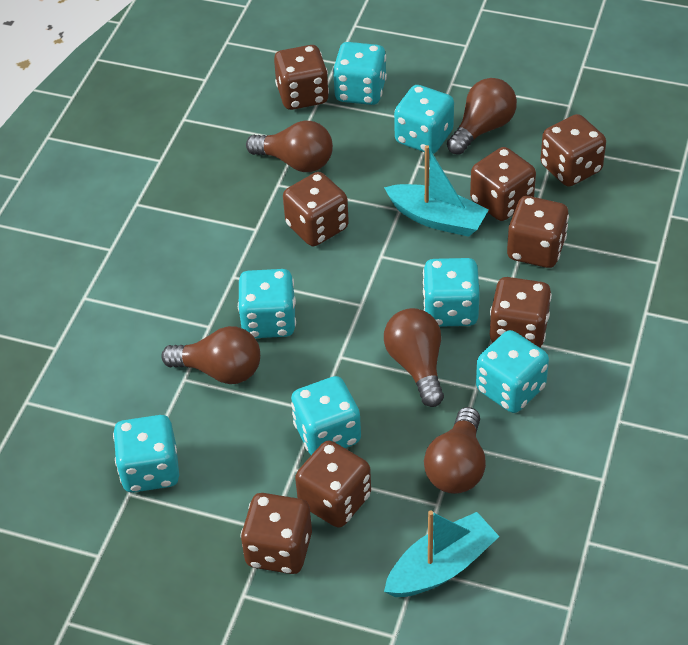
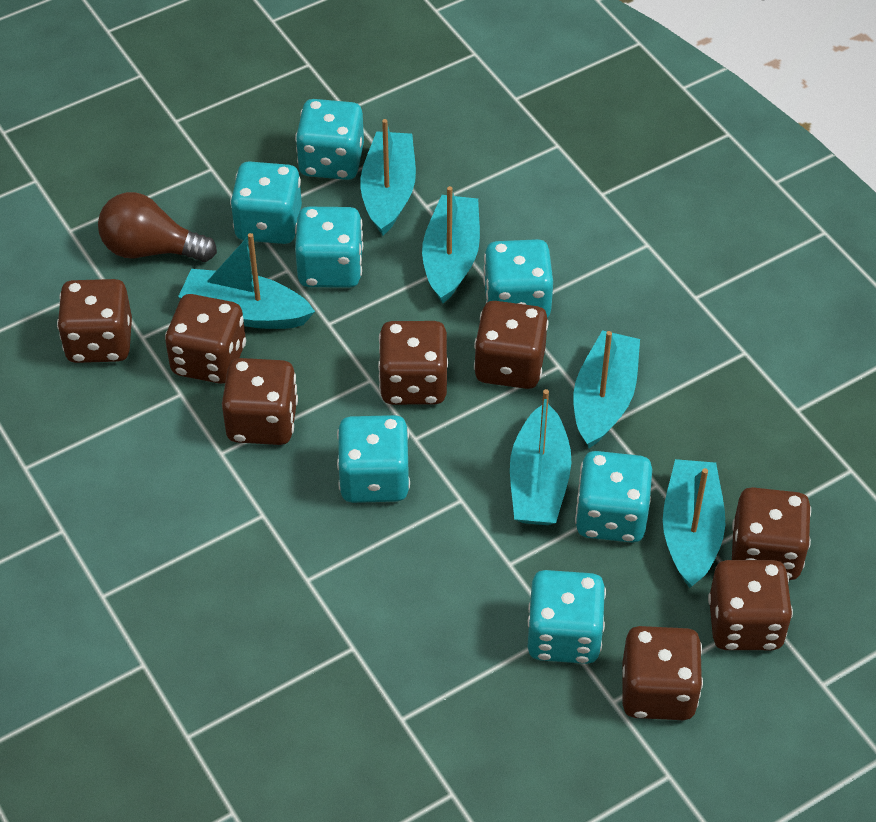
brown light bulb: [161,326,260,384] [246,120,333,172] [384,308,444,407] [424,407,486,494] [447,78,517,155] = 5 -> [98,192,217,262] = 1
turquoise boat: [384,145,489,237] [384,511,499,597] = 2 -> [178,233,315,329] [360,119,416,235] [422,186,480,304] [510,389,571,525] [573,330,640,448] [663,459,725,588] = 6

